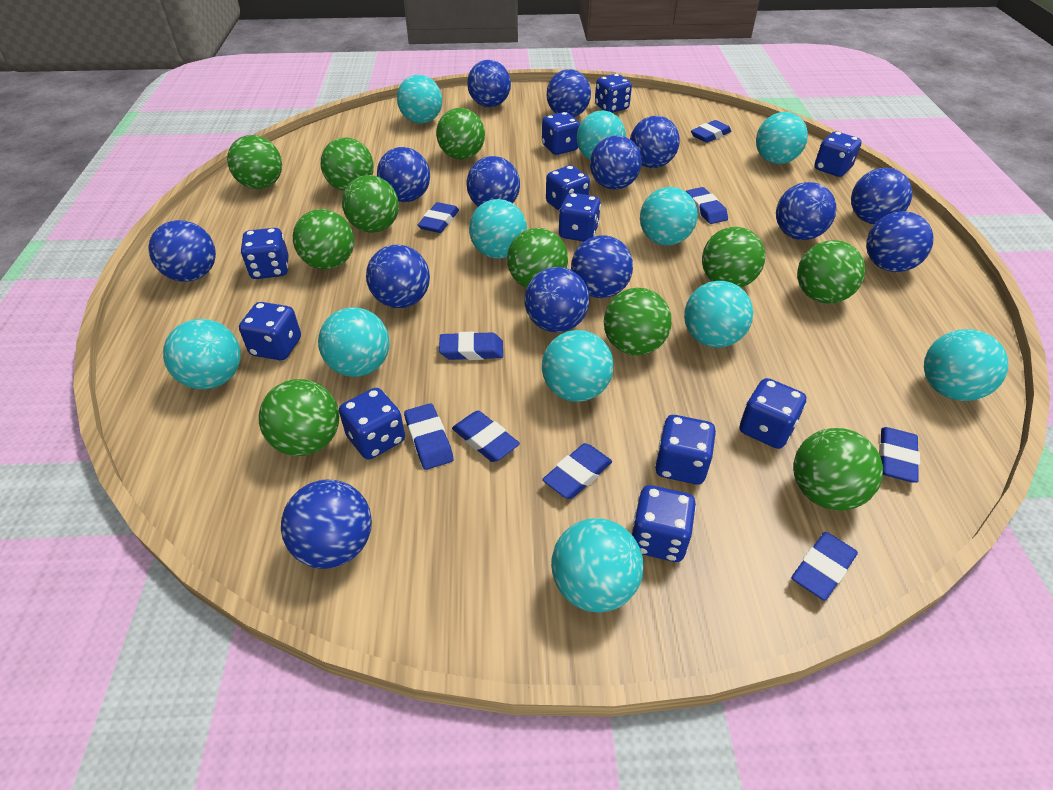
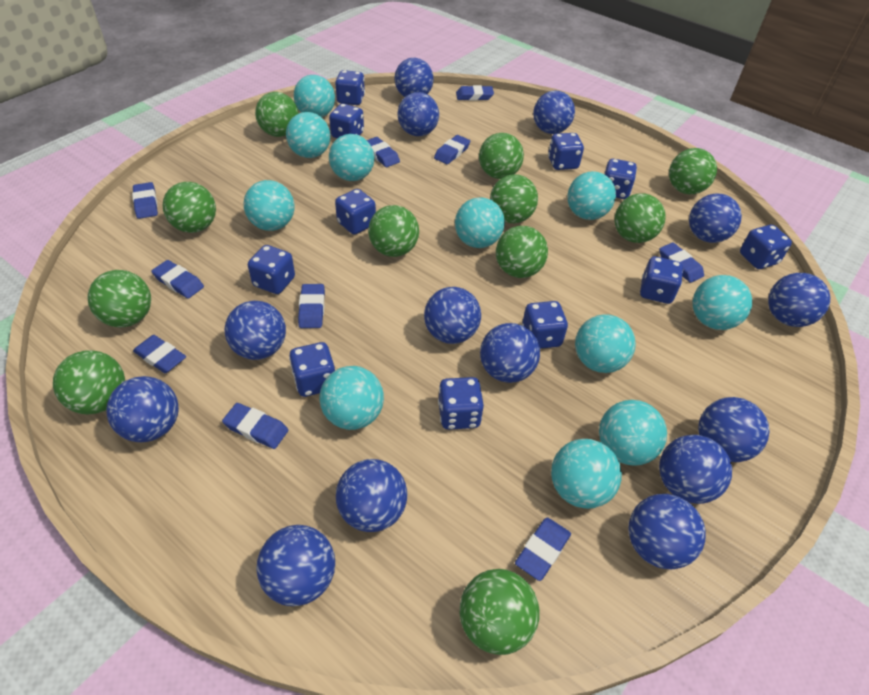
blue eraser: [404,403,453,470] [418,202,459,233] [439,332,503,360] [452,411,520,462] [542,443,612,499] [686,187,728,224] [691,120,731,143] [792,532,858,601] [879,427,920,483] = 9 -> [132,182,158,219] [133,335,186,373] [151,260,204,298] [222,403,288,449] [298,284,325,328] [367,137,400,167] [434,135,470,164] [456,85,494,101] [515,517,571,581] [659,242,704,283] = 10

